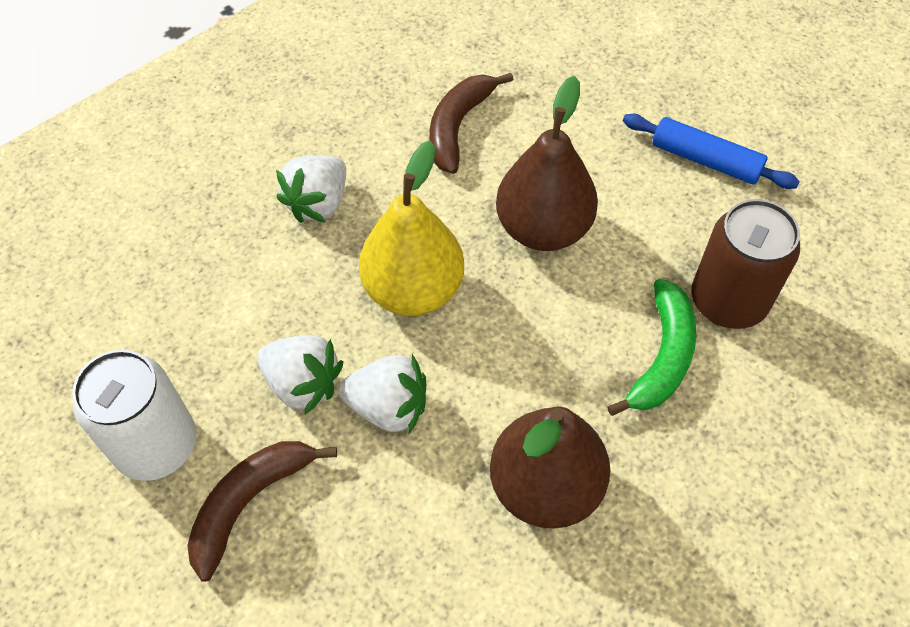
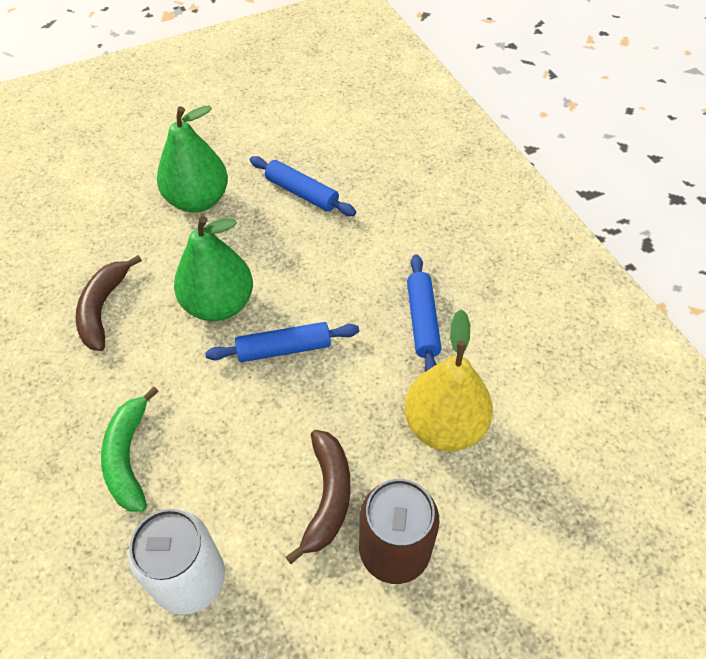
blue rolling pin: [623,114,800,189] = 1 -> [205,322,359,362] [250,156,356,216] [407,254,441,372] = 3
brown pear: [490,406,610,529] [496,76,598,251] = 2 -> none = 0
green pear: none = 0 -> [157,105,228,213] [174,216,253,321] = 2
white strawberry: [257,335,343,414] [276,155,346,223] [338,354,426,435] = 3 -> none = 0

